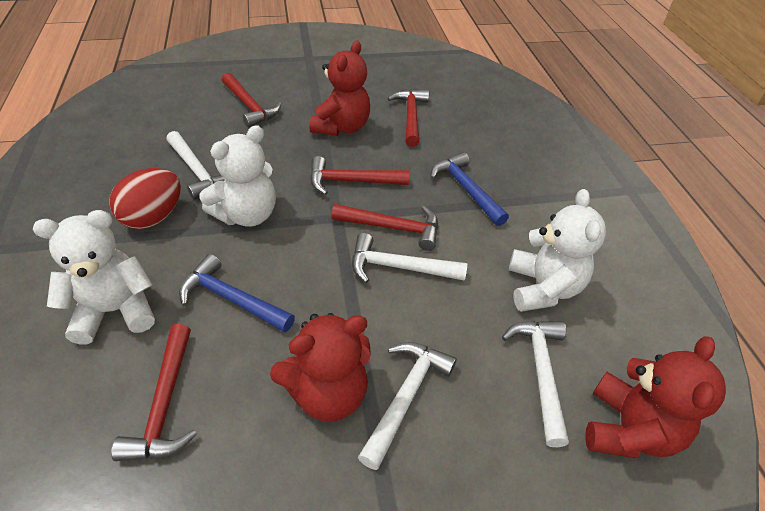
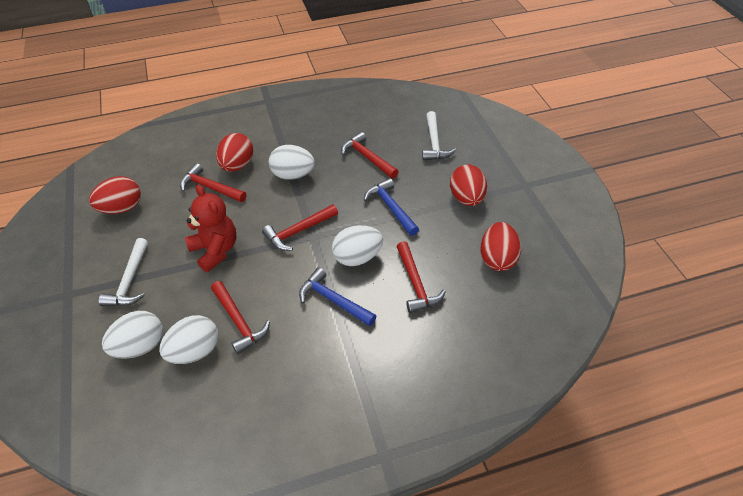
red egg: [109,168,181,229] = 1 -> [89,176,141,214] [216,133,253,172] [450,164,487,206] [481,222,521,271] = 4
red teddy bear: [270,313,371,422] [310,40,370,136] [585,336,726,458] = 3 -> [185,185,237,272] = 1
white egg: none = 0 -> [102,311,163,359] [159,315,218,364] [269,145,315,180] [332,225,383,266] = 4
white hammer: [166,131,225,200] [352,233,467,283] [358,342,457,470] [502,321,569,447] = 4 -> [98,238,148,306] [422,111,456,161] = 2
white teddy bear: [33,210,155,344] [199,125,276,227] [509,189,606,312] = 3 -> none = 0

